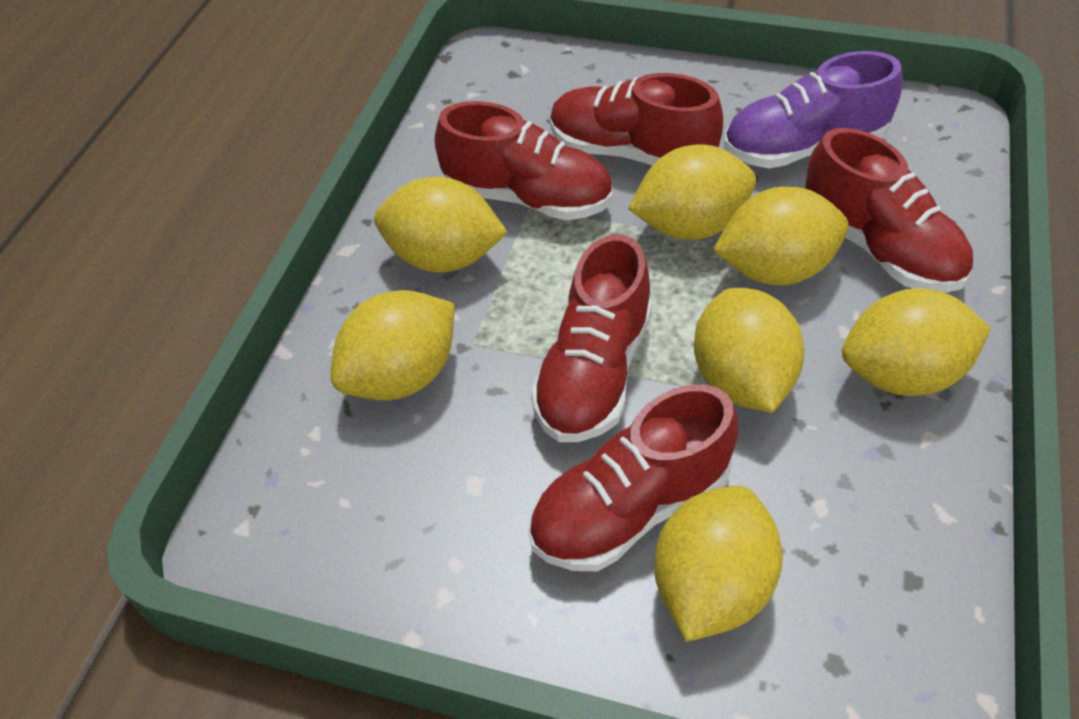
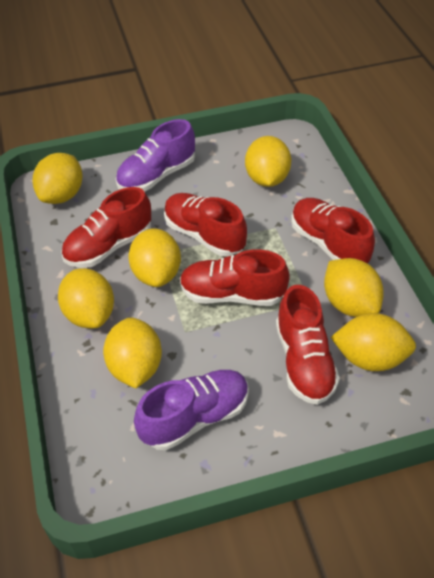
purple shoe: [724,51,903,168] = 1 -> [116,119,195,192] [134,370,249,450] = 2

